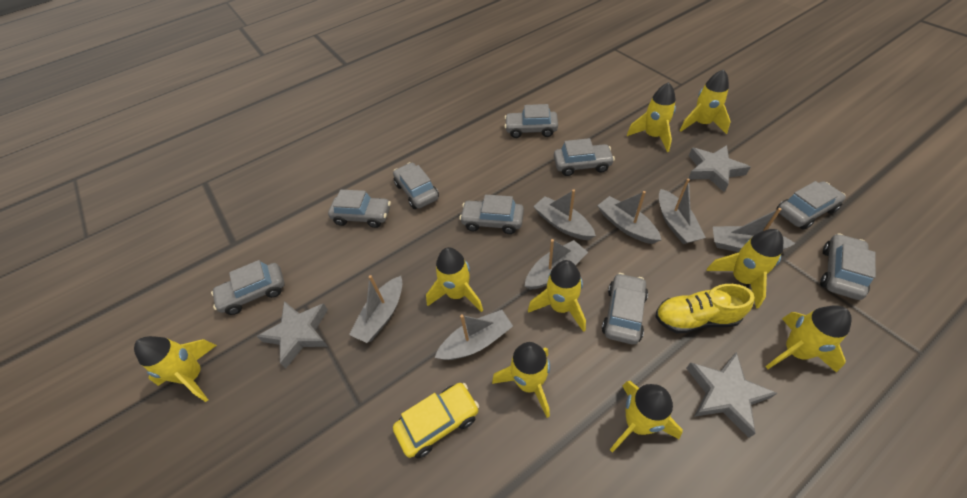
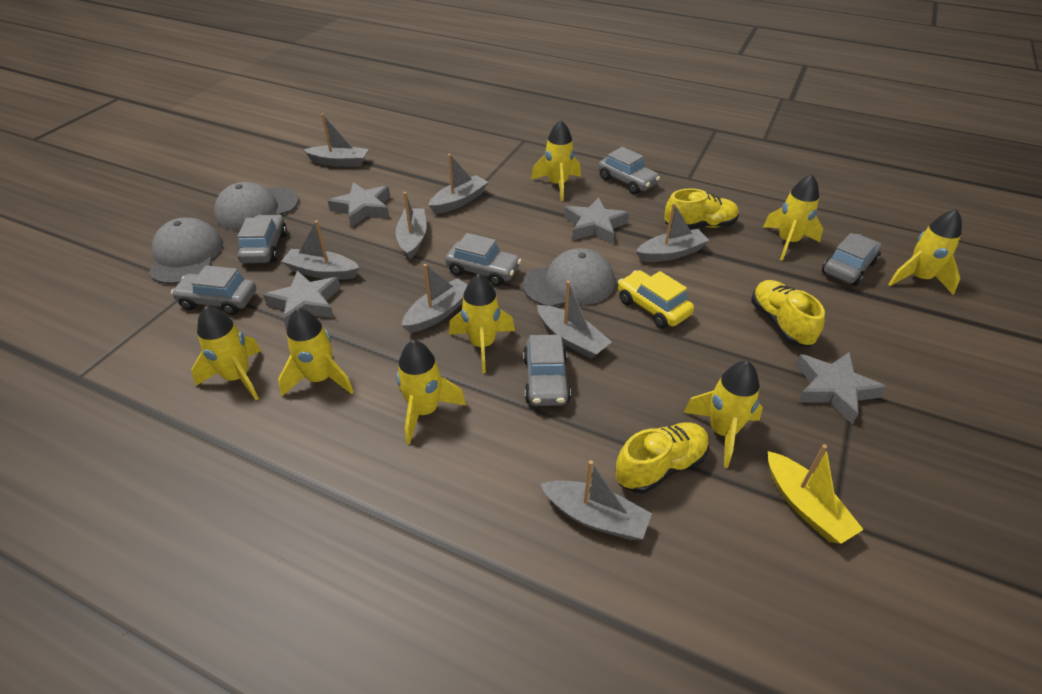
grey boat: [349,275,403,343] [434,310,513,360] [524,239,588,290] [533,189,596,240] [597,191,661,244] [659,179,706,244] [713,208,795,252] = 7 -> [281,220,360,280] [304,113,369,167] [396,192,427,259] [401,264,468,333] [428,154,488,214] [537,281,612,359] [540,460,652,540] [636,203,709,262] = 8
grey cap: none = 0 -> [149,218,223,284] [214,182,298,230] [523,248,615,307] = 3
grey car: [211,260,285,315] [328,190,391,228] [393,162,439,209] [459,195,524,234] [504,104,558,138] [554,138,615,176] [602,273,648,345] [777,181,846,230] [820,233,876,300] = 9 -> [171,265,256,315] [237,215,287,263] [445,233,521,286] [523,335,571,406] [598,147,660,194] [822,233,882,286] = 6
grey star: [257,301,328,368] [686,352,777,438] [688,145,750,192] = 3 -> [263,270,341,329] [328,182,390,227] [564,197,629,244] [796,352,886,424] = 4
yellow boat: none = 0 -> [768,444,864,544] = 1
yellow rocket: [134,336,217,402] [426,247,483,312] [492,342,550,418] [528,260,586,332] [610,381,683,453] [627,82,676,152] [680,69,731,134] [707,229,783,308] [765,305,852,373] = 9 -> [191,306,261,400] [278,308,354,396] [396,340,466,444] [449,274,515,373] [531,120,581,201] [683,361,763,468] [763,174,823,260] [888,209,962,295] = 8
yellow shoe: [655,284,754,333] = 1 -> [615,422,709,494] [664,188,739,229] [751,280,825,347] = 3

